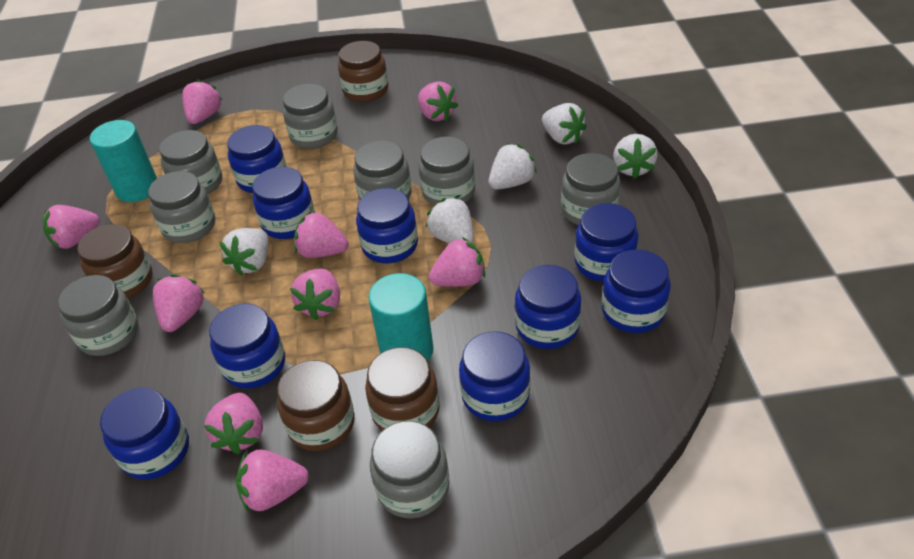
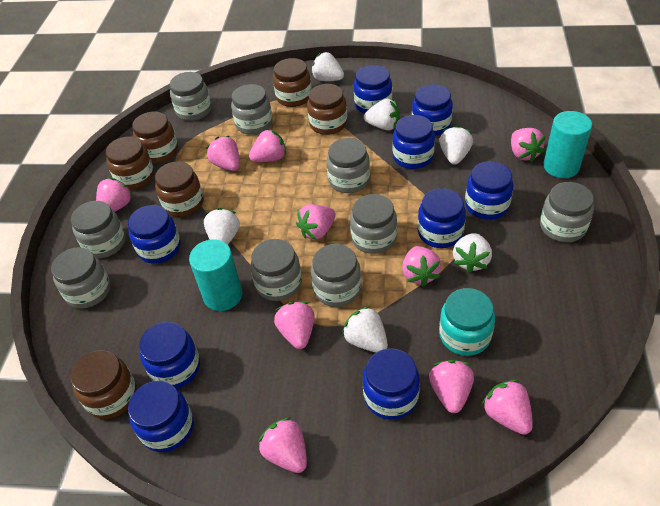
brown jar: [77,224,152,298] [277,360,355,451] [338,41,388,102] [365,347,440,431] = 4 -> [71,350,137,419] [105,137,154,190] [132,112,178,163] [155,161,204,217] [273,58,312,107] [307,84,347,135] = 6
grey jar: [58,275,138,356] [148,171,215,243] [159,130,222,194] [283,84,338,149] [353,140,412,200] [370,421,449,519] [419,137,475,206] [561,153,620,225] = 8 -> [51,247,111,308] [71,201,126,258] [170,72,212,121] [231,84,273,135] [251,239,302,301] [311,244,361,307] [327,138,370,193] [350,194,397,254] [540,182,594,242] = 9
pink strawberry: [43,205,100,249] [153,274,205,332] [182,80,223,124] [204,393,263,455] [236,450,309,512] [290,269,340,320] [294,212,349,258] [418,81,458,121] [429,237,485,287] = 9 -> [96,178,133,212] [206,136,240,171] [249,129,286,162] [259,417,307,473] [274,302,315,349] [296,204,336,240] [402,246,441,287] [429,360,474,413] [482,380,533,435] [511,128,545,162] = 10
turquoise jar: none = 0 -> [439,288,495,356] = 1
white strawberry: [220,228,268,276] [426,197,474,244] [489,143,537,190] [542,103,587,144] [613,134,658,179] = 5 -> [204,208,240,245] [311,52,344,81] [342,306,388,352] [364,98,400,131] [439,125,473,165] [453,233,492,273] = 6

